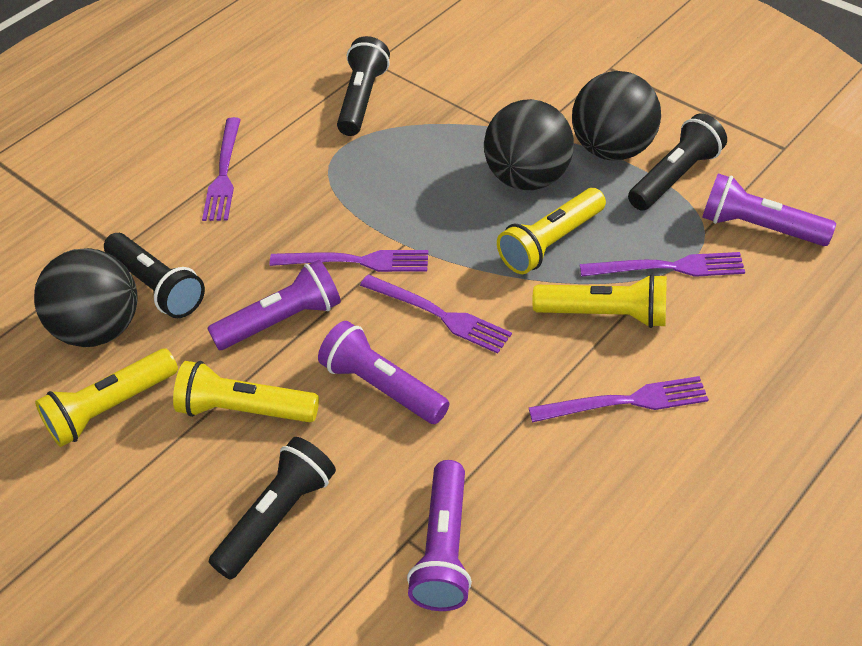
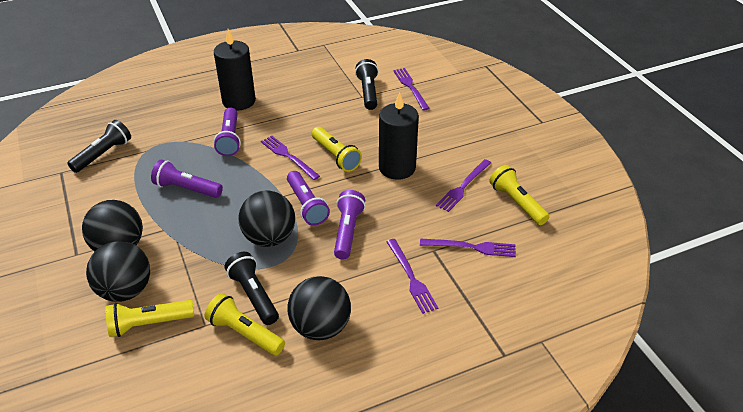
black ball: [34,248,138,347] [484,99,574,190] [572,71,661,160] = 3 -> [82,200,143,251] [86,241,150,302] [239,191,295,247] [287,276,351,340] = 4
black candle: none = 0 -> [214,29,256,111] [379,92,419,180] = 2
black flashlight: [104,233,205,318] [209,437,336,580] [337,36,390,136] [628,113,727,211] = 4 -> [67,120,131,173] [225,252,279,325] [355,59,379,110] = 3

